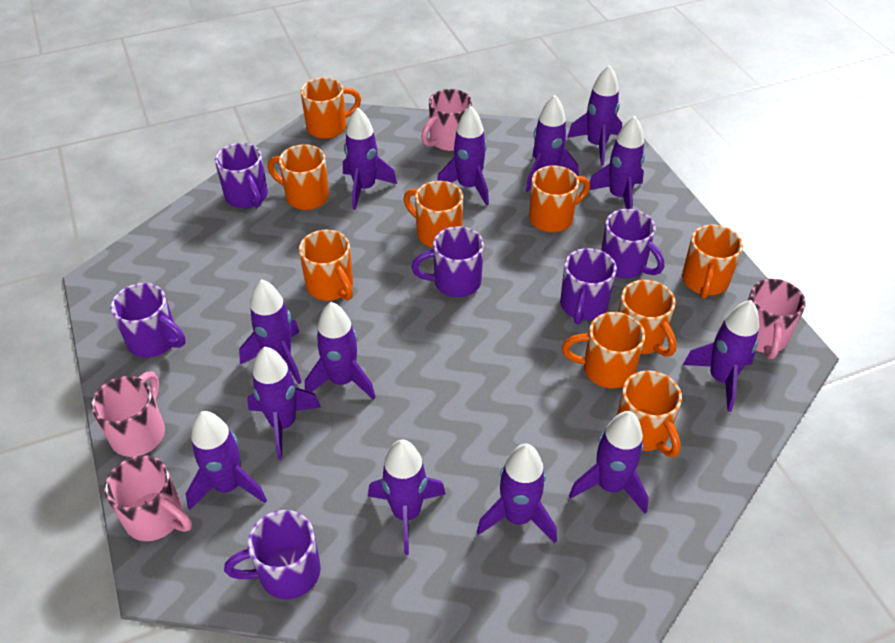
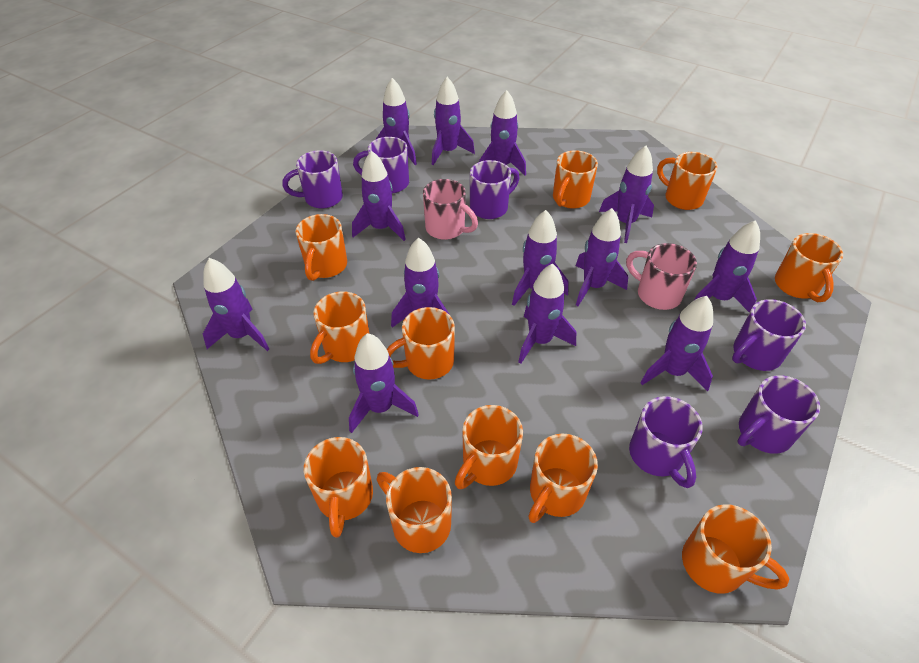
orange mug: [267,144,329,210] [299,230,353,301] [301,78,361,139] [404,181,463,248] [529,165,590,232] [562,312,645,388] [617,370,682,457] [618,280,677,357] [682,225,743,299] = 9 -> [295,214,347,281] [304,437,373,538] [310,291,369,364] [377,467,452,553] [387,307,455,380] [455,405,523,489] [528,434,598,523] [553,150,598,209] [657,152,718,210] [682,504,789,594] [775,233,843,302] = 11
pink mug: [91,372,165,457] [104,455,192,541] [421,89,472,151] [747,279,806,359] = 4 -> [423,179,478,240] [626,243,697,310] = 2

